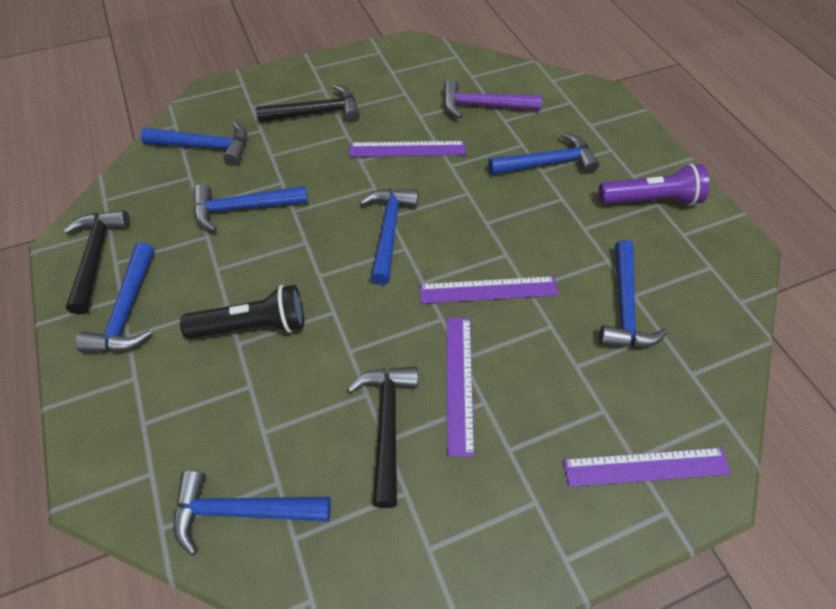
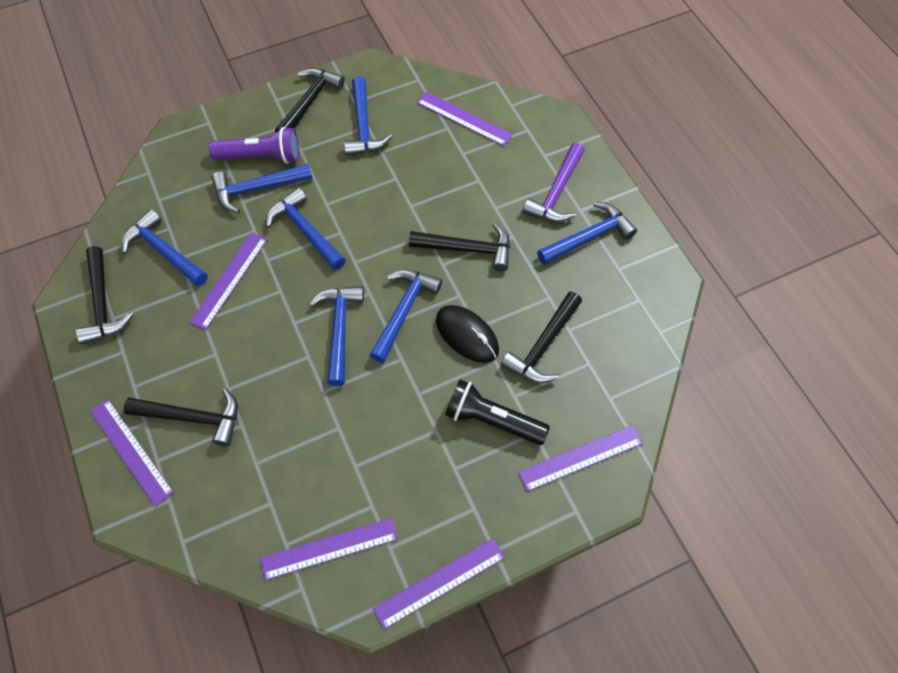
black hammer: [63,210,130,315] [256,85,360,122] [347,366,418,508] = 3 -> [76,246,134,345] [124,388,238,447] [275,68,345,133] [409,223,510,272] [501,292,582,384] = 5
black mouse: none = 0 -> [436,305,499,363] = 1
purple ruler: [349,141,466,157] [419,276,559,304] [446,317,474,457] [563,448,731,487] = 4 -> [90,399,174,506] [189,233,268,330] [260,518,398,580] [373,538,505,629] [417,92,513,146] [518,425,643,492] = 6

